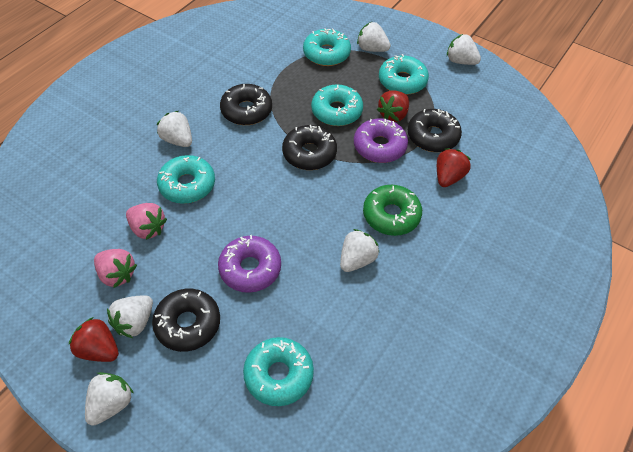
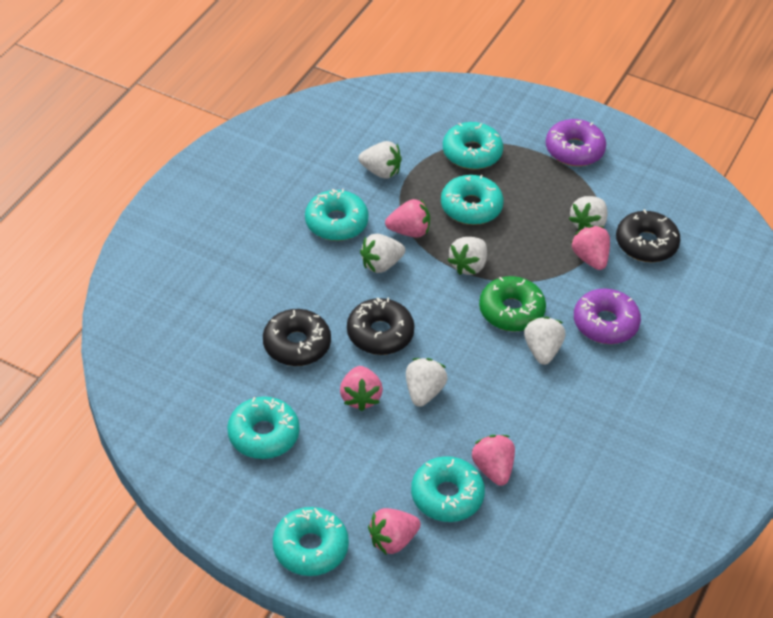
black donut: [152,289,220,352] [220,84,272,125] [282,125,337,170] [408,109,462,152] = 4 -> [263,309,331,366] [347,298,415,355] [616,209,681,262] = 3
pink strawberry: [94,249,137,288] [126,203,167,240] = 2 -> [340,366,383,411] [368,508,421,555] [385,199,430,238] [472,435,515,486] [571,225,610,270] = 5
red strawberry: [69,317,119,362] [377,91,409,122] [437,148,471,187] = 3 -> none = 0
turquoise donut: [157,155,215,204] [243,337,314,406] [303,28,351,66] [311,84,363,126] [379,54,429,95] = 5 -> [227,397,300,459] [273,507,349,576] [305,189,369,241] [411,456,485,522] [441,175,504,225] [443,122,503,169] = 6

